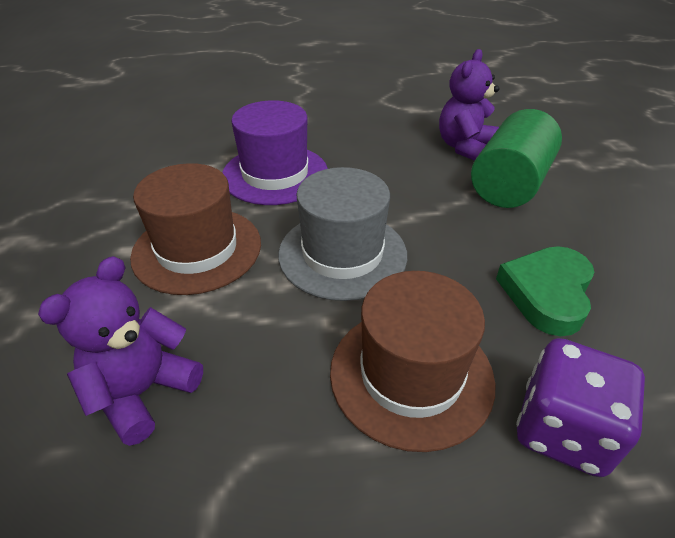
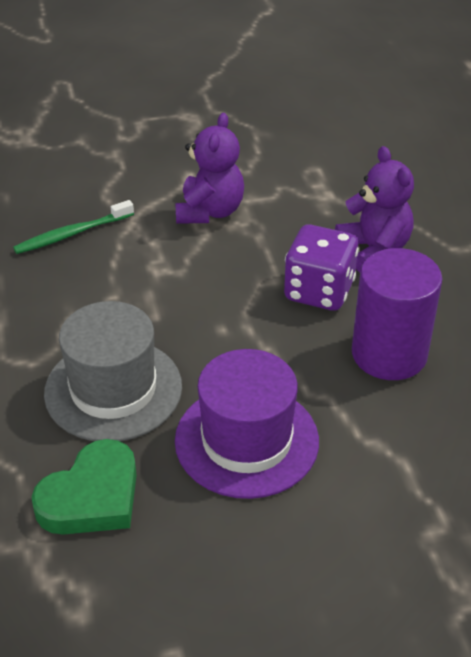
brown hat: [130,163,261,295] [330,271,495,452] = 2 -> none = 0
green cylinder: [471,109,562,208] = 1 -> none = 0
green toothbrush: none = 0 -> [13,200,134,254] = 1
purple cylinder: none = 0 -> [352,248,442,380] = 1

